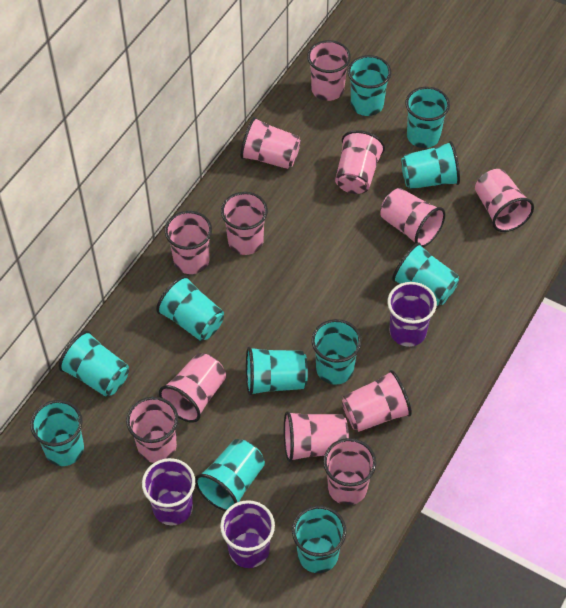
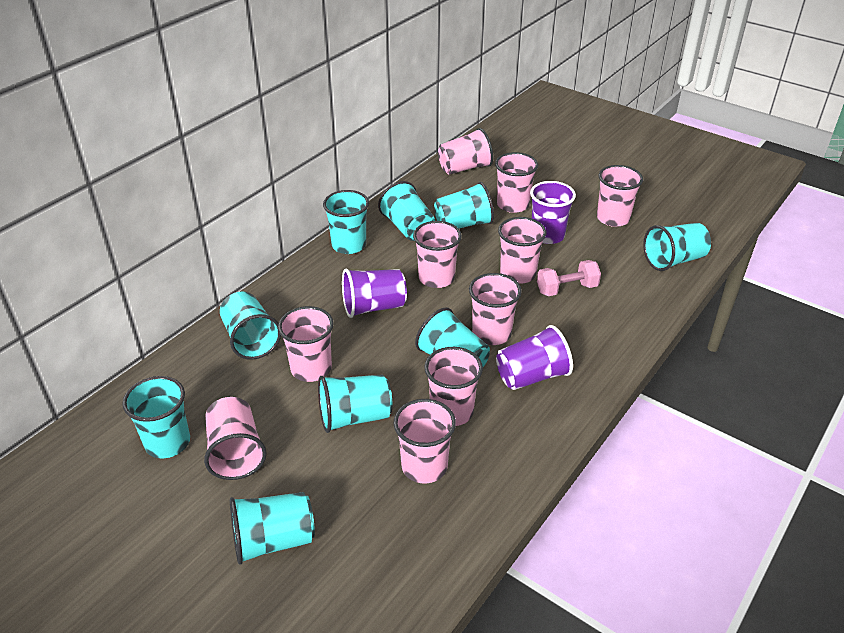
pink cup: [126,397,178,463] [159,353,226,423] [165,211,212,274] [221,192,268,255] [240,117,301,169] [284,411,349,462] [307,40,351,101] [323,438,376,505] [335,130,385,194] [342,370,412,432] [381,188,445,247] [475,169,534,232] = 12 -> [204,397,267,480] [278,306,334,382] [394,399,456,483] [413,221,462,288] [424,347,483,426] [438,128,493,175] [469,273,522,345] [495,152,538,213] [498,217,546,284] [597,165,643,227] = 10
pink dumbbell: none = 0 -> [537,260,601,296] = 1
turquoise cup: [30,400,84,466] [58,331,129,397] [156,276,224,341] [195,439,265,512] [246,346,308,396] [292,506,346,573] [311,319,362,385] [348,55,391,116] [392,243,459,306] [401,141,460,189] [405,87,450,148] = 11 -> [122,376,190,459] [220,291,281,360] [230,492,315,565] [318,375,392,433] [323,190,369,254] [378,181,435,241] [415,307,490,367] [434,182,494,229] [643,223,711,271] = 9

